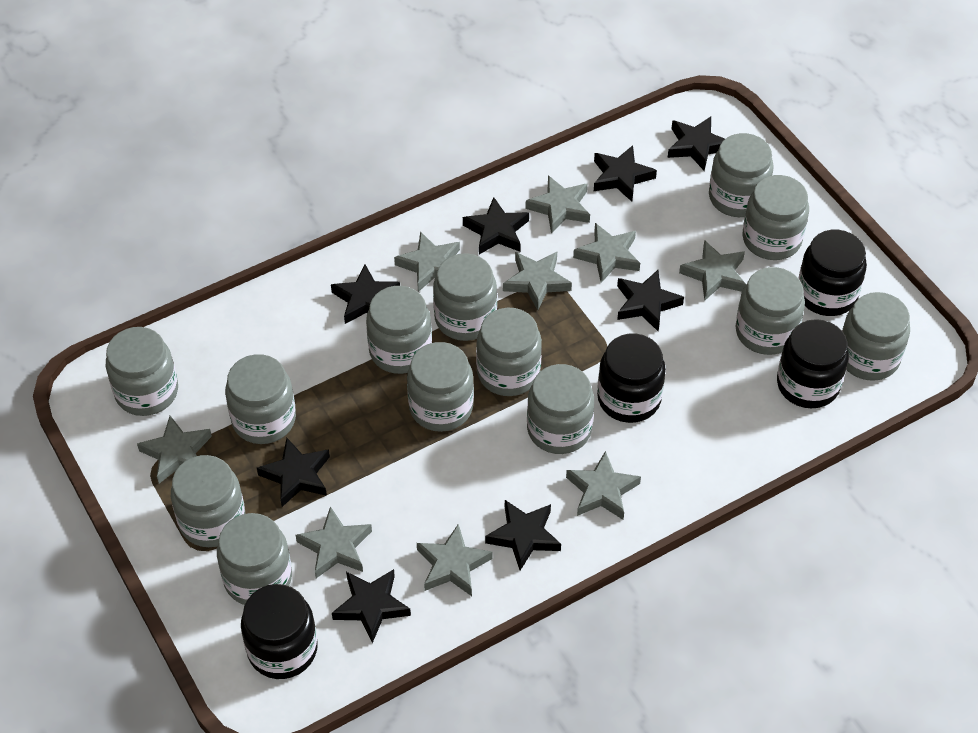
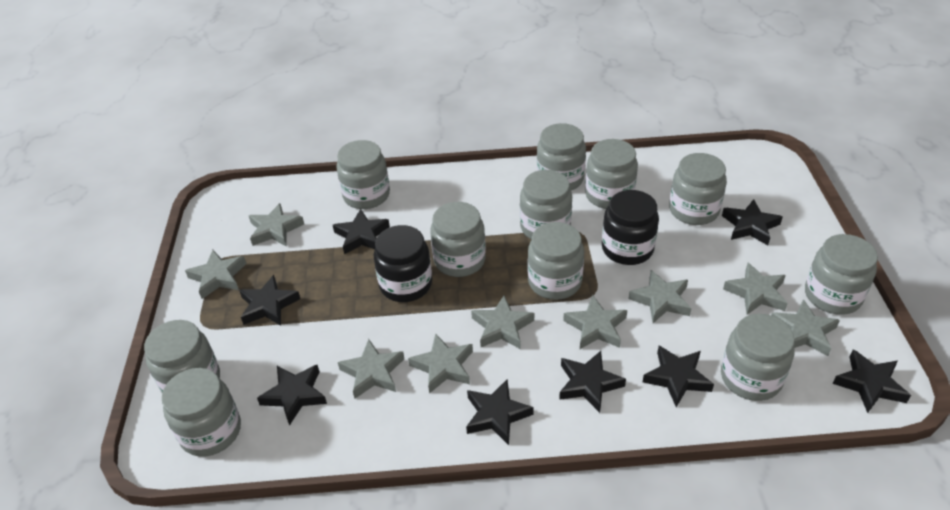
black jar: [241,584,318,679] [597,334,666,423] [777,319,849,408] [798,230,867,316] = 4 -> [374,225,432,302] [602,190,659,265] = 2
grey jar: [106,327,178,416] [171,455,245,547] [217,513,292,605] [225,354,296,444] [366,286,432,374] [407,342,474,432] [433,253,497,341] [476,308,542,396] [527,364,594,454] [709,133,774,217] [736,267,805,355] [743,175,809,260] [842,292,910,381] = 13 -> [144,320,220,393] [162,368,241,457] [336,140,390,209] [430,202,486,277] [520,170,572,239] [528,222,584,300] [536,123,586,190] [585,139,638,209] [669,153,727,225] [721,314,795,401] [805,234,878,315] = 11

